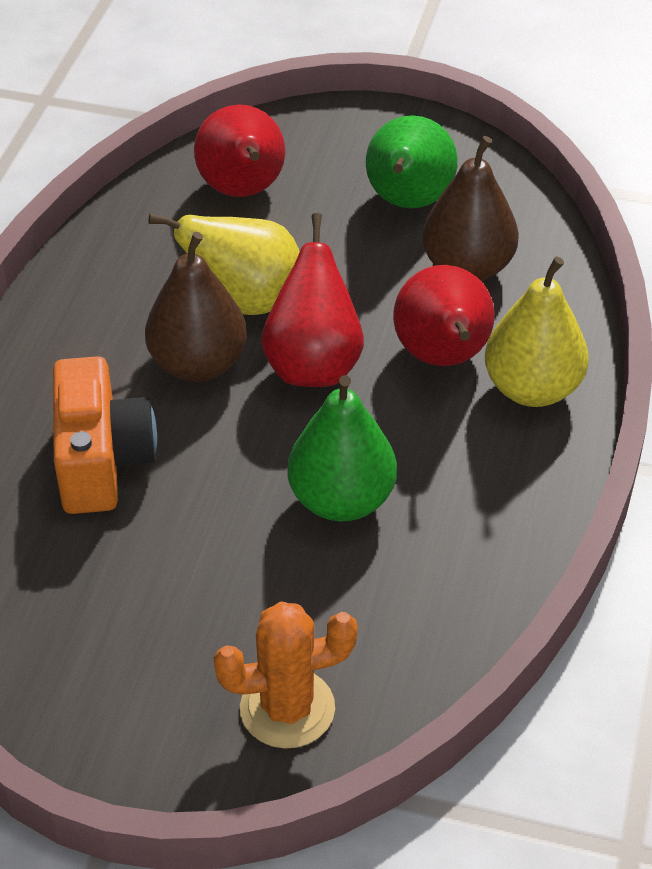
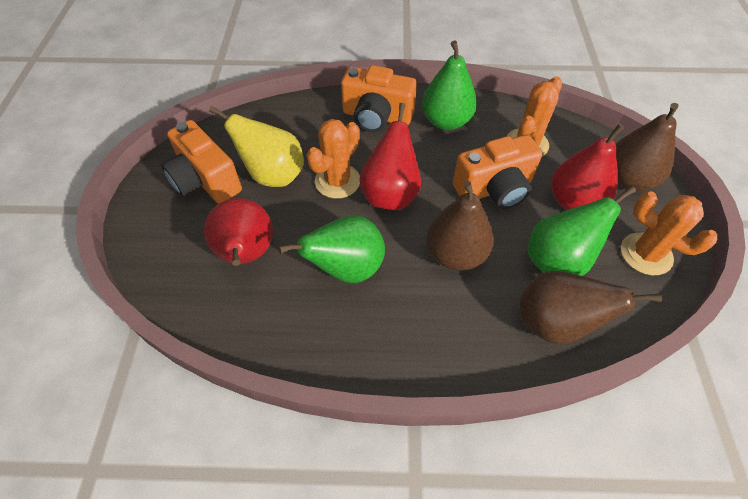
brown pear: [145,232,247,382] [422,136,519,281] = 2 -> [426,181,494,271] [520,271,662,345] [616,103,678,191] = 3
green pear: [287,375,397,521] [366,115,458,208] = 2 -> [278,215,385,283] [422,40,477,130] [528,186,636,276] = 3
orange cactus: [213,601,358,749] = 1 -> [306,119,360,199] [507,76,562,156] [621,191,717,275] = 3
orange camera: [53,356,157,514] = 1 -> [161,120,242,203] [341,65,417,132] [453,135,543,209] = 3
yellow pear: [149,213,300,315] [485,257,589,407] = 2 -> [209,106,304,187] = 1

